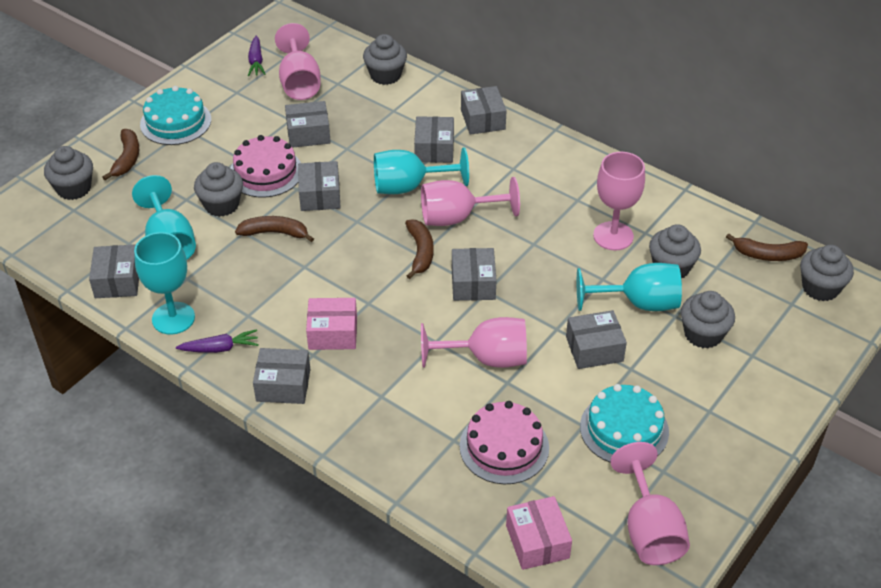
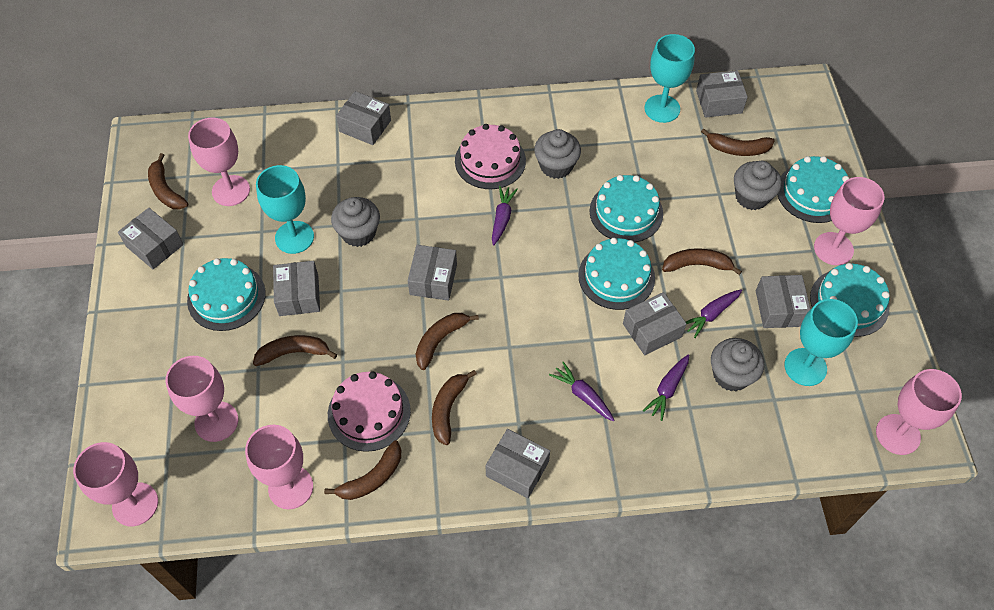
brown banana: [102,129,139,180] [235,216,314,242] [405,219,434,279] [726,233,808,261] = 4 -> [148,153,188,209] [253,335,337,366] [324,441,401,500] [416,313,479,370] [432,370,477,445] [662,248,742,275] [701,129,775,156] = 7
grey cupcake: [44,146,93,200] [194,162,243,217] [363,34,407,85] [649,224,701,278] [681,291,735,349] [800,245,854,301] = 6 -> [331,197,380,247] [534,129,581,179] [711,338,764,391] [734,161,782,210] = 4
pink box: [306,298,357,350] [506,496,572,570] = 2 -> none = 0
pink goblet: [275,23,321,100] [421,177,520,226] [421,317,527,368] [593,152,645,250] [610,442,690,565] = 5 -> [73,442,158,526] [166,356,238,442] [188,118,250,206] [245,425,313,509] [814,177,884,265] [876,369,962,455] = 6
purple carrot: [176,329,259,353] [248,36,266,76] = 2 -> [492,186,518,245] [549,362,614,421] [643,354,689,421] [686,289,742,338] = 4
turquoise cake: [140,86,211,145] [580,384,669,462] = 2 -> [187,258,266,331] [578,238,655,310] [590,175,663,242] [777,156,849,223] [810,263,890,337] = 5
turquoise goblet: [132,175,196,260] [134,232,195,335] [374,147,469,194] [577,263,682,311] = 4 -> [256,165,314,254] [644,34,695,123] [784,299,858,386] = 3

